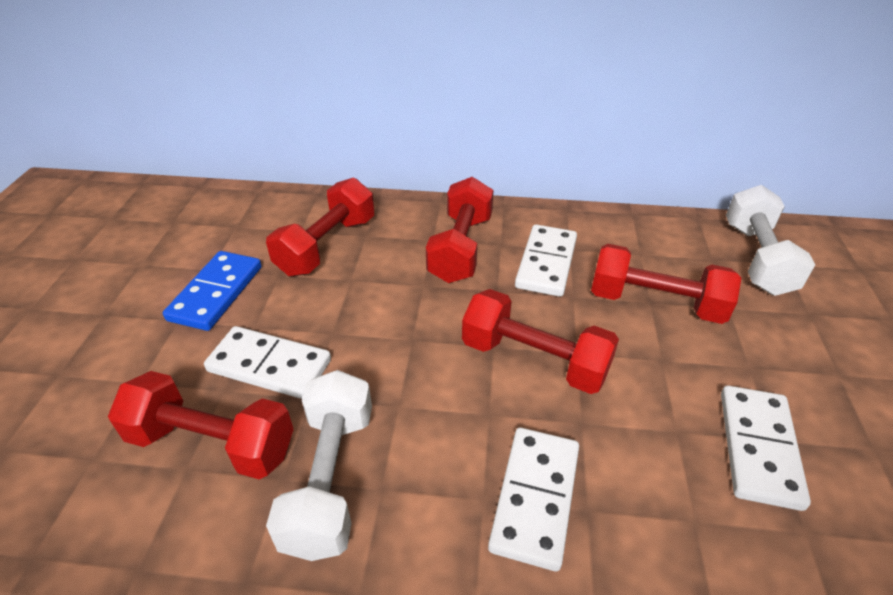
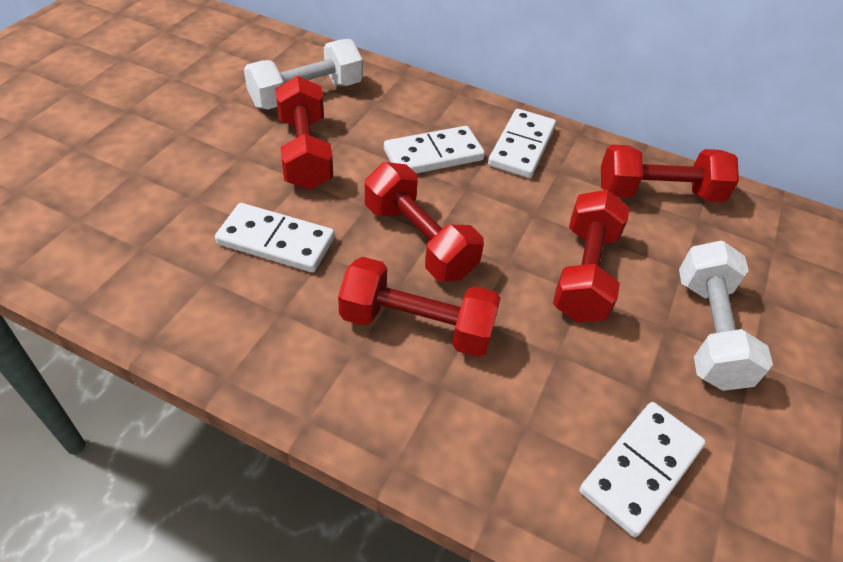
blue domino: [163,251,262,331] = 1 -> none = 0

